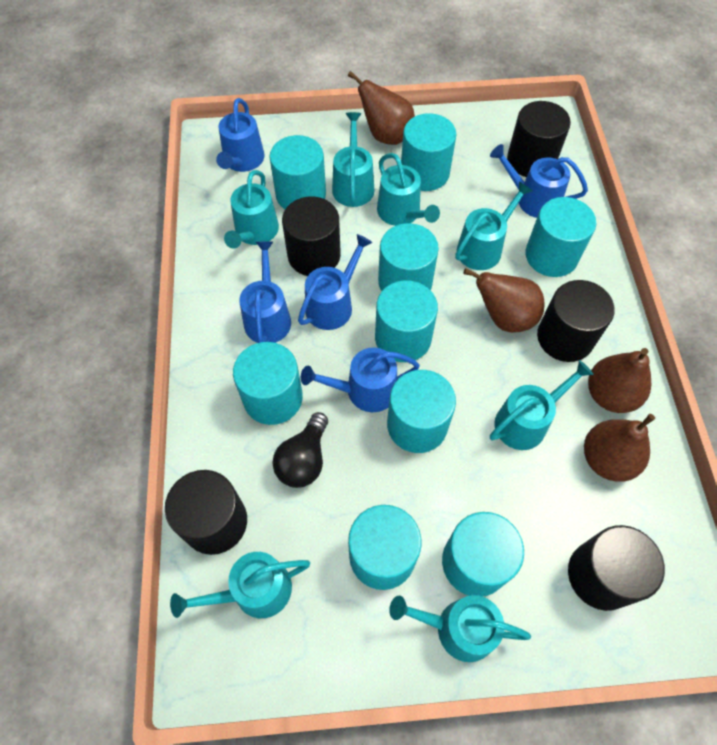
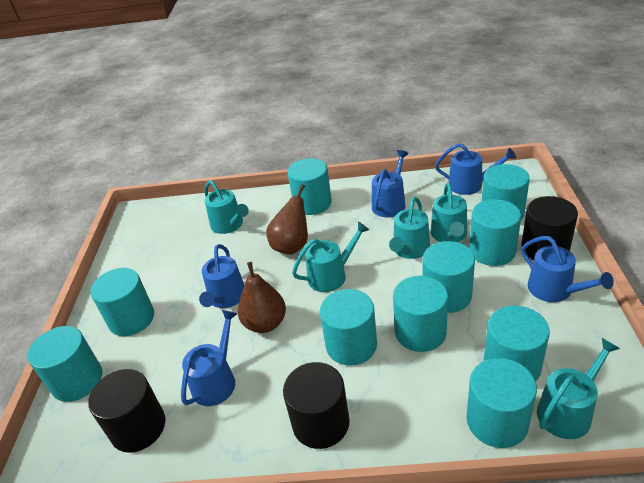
black cylinder: [165,470,247,555] [282,196,341,276] [507,101,571,177] [537,280,615,362] [568,525,665,611] = 5 -> [88,369,165,453] [283,362,350,449] [521,196,578,260] = 3
black light bulb: [272,412,328,488] = 1 -> none = 0
brown pear: [348,71,415,145] [463,268,545,332] [584,414,655,482] [588,348,651,413] = 4 -> [238,262,286,333] [266,184,308,255] = 2
turquoise cylinder: [233,342,303,425] [269,135,326,209] [348,505,422,590] [375,280,438,362] [378,223,439,291] [387,370,456,453] [401,113,456,191] [442,512,524,597] [525,197,596,277] = 9 -> [28,326,102,402] [90,268,154,336] [287,158,332,215] [320,289,377,366] [393,276,448,352] [423,241,475,313] [467,358,537,448] [469,199,521,266] [482,164,530,220] [484,305,550,382] = 10
turquoise watering can: [170,552,310,618] [224,170,279,249] [332,112,375,207] [377,153,440,226] [389,595,531,662] [455,181,533,270] [490,360,593,450] = 7 -> [205,180,249,234] [292,222,369,292] [389,197,430,259] [431,182,467,242] [537,338,620,439] = 5

